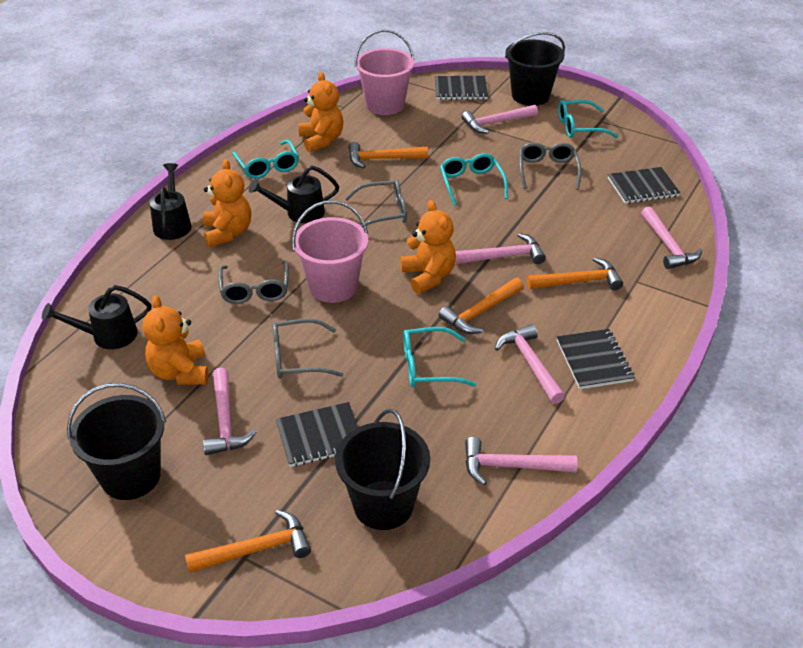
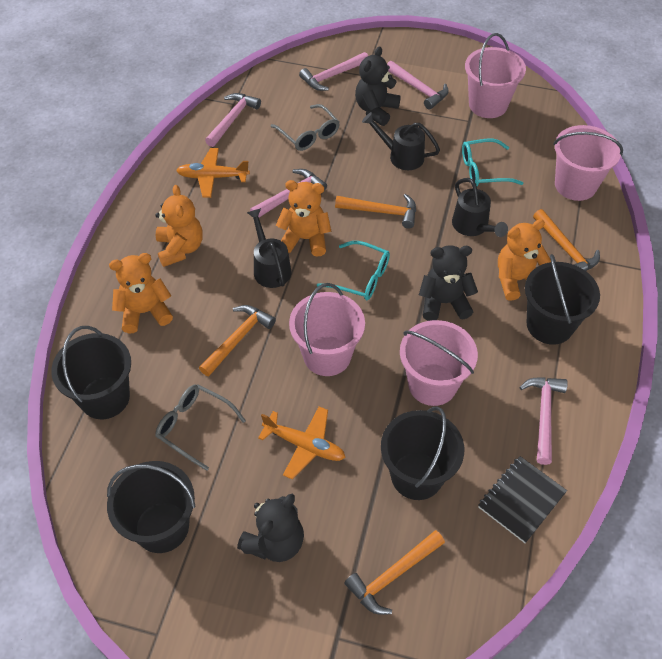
black bucket: [67,383,166,500] [335,409,430,530] [505,32,565,106] = 3 -> [51,326,131,419] [107,461,195,553] [381,406,464,500] [525,254,600,345] = 4
black notebook: [276,402,358,467] [435,76,488,100] [557,329,635,389] [608,167,680,203] = 4 -> [478,456,567,543] = 1
black teddy bear: none = 0 -> [237,494,304,562] [355,46,401,126] [419,245,478,321] = 3
grey glasses: [218,261,289,304] [272,319,343,379] [345,179,407,227] [519,142,581,190] = 4 -> [155,384,246,471] [270,104,340,151] = 2
orange plane: none = 0 -> [176,148,250,198] [258,407,346,480] = 2
pink bucket: [292,200,368,303] [355,30,415,115] = 2 -> [289,283,365,376] [400,320,478,406] [465,33,526,118] [553,125,623,201] = 4
pink hammer: [203,368,257,455] [455,233,546,264] [462,105,538,133] [465,437,577,485] [495,324,565,404] [641,207,702,269] = 6 -> [205,93,261,147] [250,169,327,217] [299,52,368,91] [387,61,449,110] [520,377,568,465] = 5
turquoise glasses: [232,140,299,179] [403,327,477,387] [440,153,508,206] [558,100,618,138] = 4 -> [317,241,390,300] [462,139,523,186] = 2

